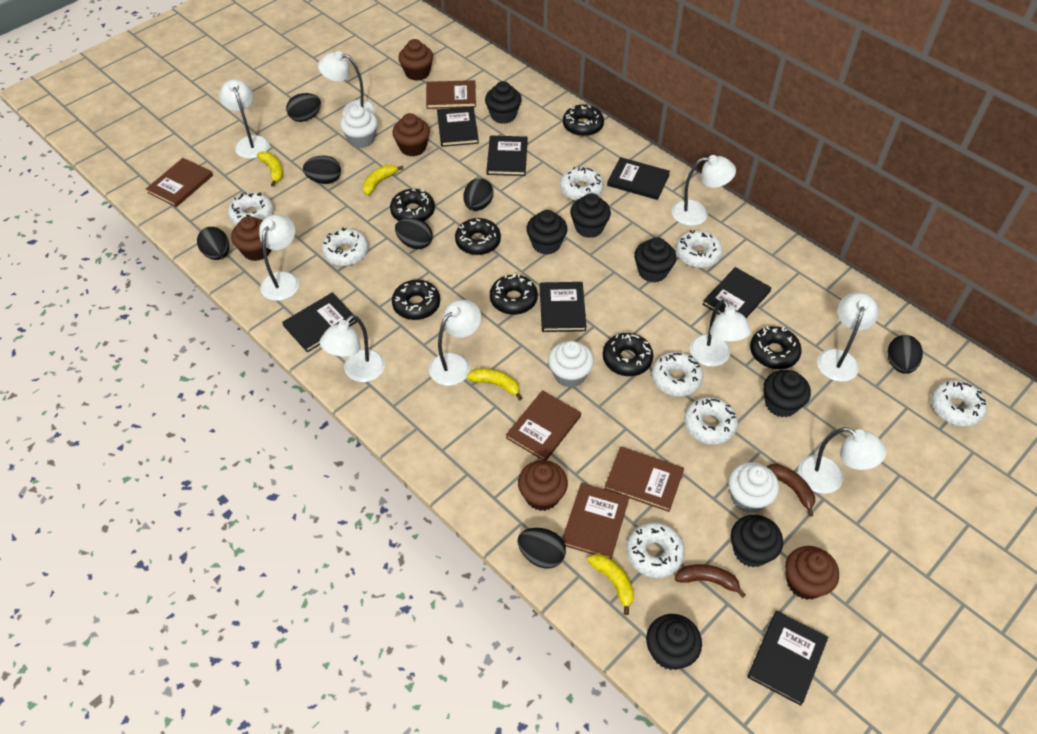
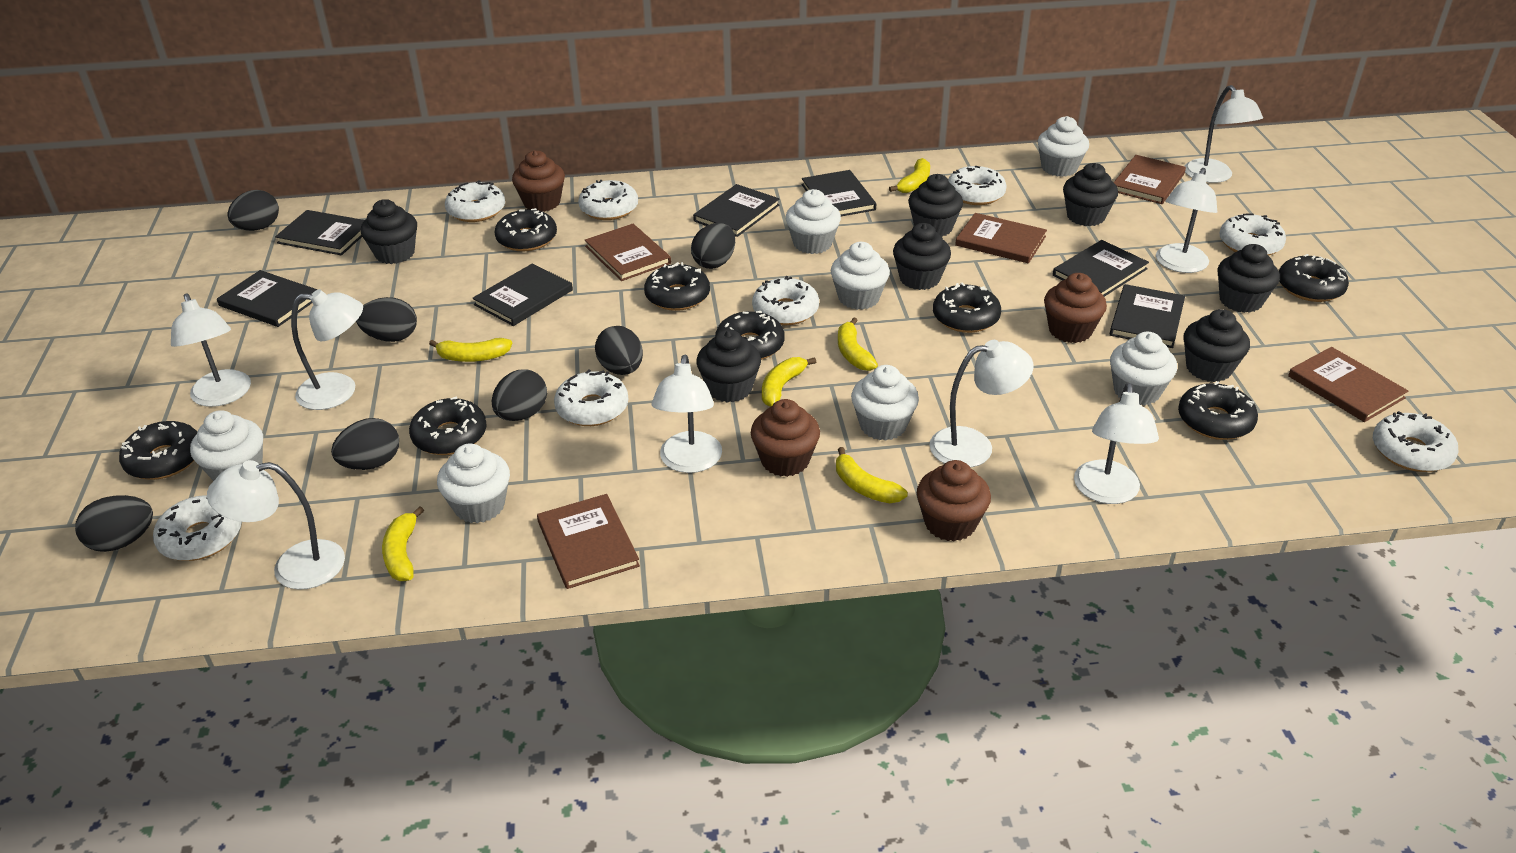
black donut: [390,189,435,221] [392,280,440,320] [455,218,501,255] [490,273,538,315] [563,104,604,136] [603,333,653,376] [750,326,802,369] = 7 -> [119,421,197,480] [409,396,487,455] [495,208,557,252] [644,262,710,311] [715,311,784,360] [933,283,1001,333] [1178,381,1258,440] [1279,254,1349,302] = 8
brown banana: [675,564,746,598] [766,464,815,517] = 2 -> none = 0
brown cupcake: [231,216,271,261] [392,113,430,157] [398,39,433,81] [518,460,568,511] [785,546,839,600] = 5 -> [512,150,565,212] [751,399,820,477] [917,460,991,542] [1044,273,1107,343] = 4
white cupcake: [340,105,378,148] [548,341,594,388] [729,462,779,513] = 3 -> [190,410,263,481] [437,443,510,523] [786,189,841,254] [831,242,890,310] [851,365,919,441] [1037,116,1089,177] [1110,332,1177,406] = 7
white lamp: [219,79,269,159] [259,215,299,301] [318,51,375,116] [320,315,385,382] [429,300,481,386] [672,155,736,226] [690,299,751,367] [798,427,887,494] [817,292,879,382] = 9 -> [171,293,251,407] [207,460,345,590] [291,289,363,410] [652,355,722,473] [929,340,1034,468] [1074,383,1159,504] [1156,168,1217,273] [1185,85,1263,183] = 8
yellow banana: [257,152,283,187] [363,165,403,195] [467,368,522,401] [587,554,634,615] = 4 -> [382,506,424,581] [429,338,512,362] [762,357,816,407] [836,447,907,503] [838,317,878,371] [889,158,930,193] = 6

